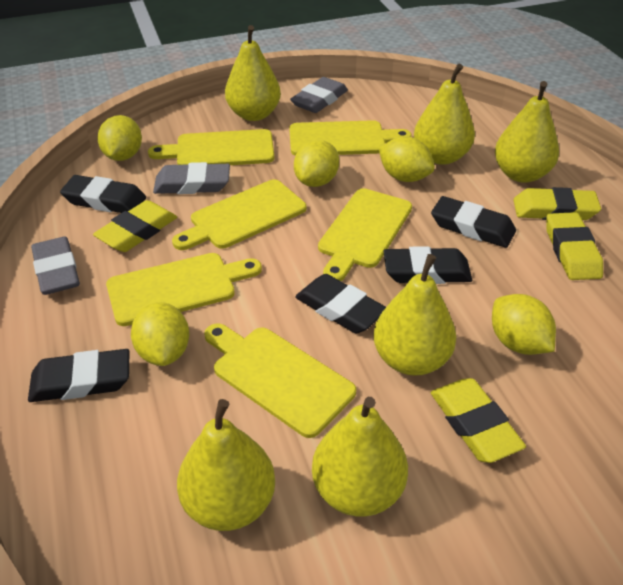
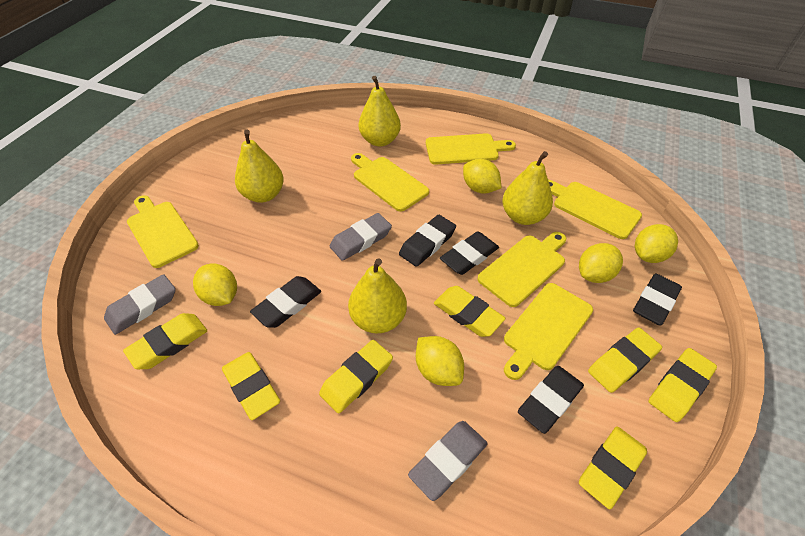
yellow eraser: [93,200,177,252] [431,378,526,463] [513,187,601,220] [546,212,603,280] = 4 -> [123,313,207,369] [222,352,280,420] [319,340,393,414] [434,286,506,337] [579,427,647,509] [588,328,662,393] [649,348,717,422] = 7
yellow pear: [177,399,275,531] [225,25,281,121] [312,397,408,517] [374,254,456,376] [414,64,475,165] [495,81,559,183] = 6 -> [235,130,284,203] [348,258,407,333] [359,76,401,147] [502,151,553,225] = 4

